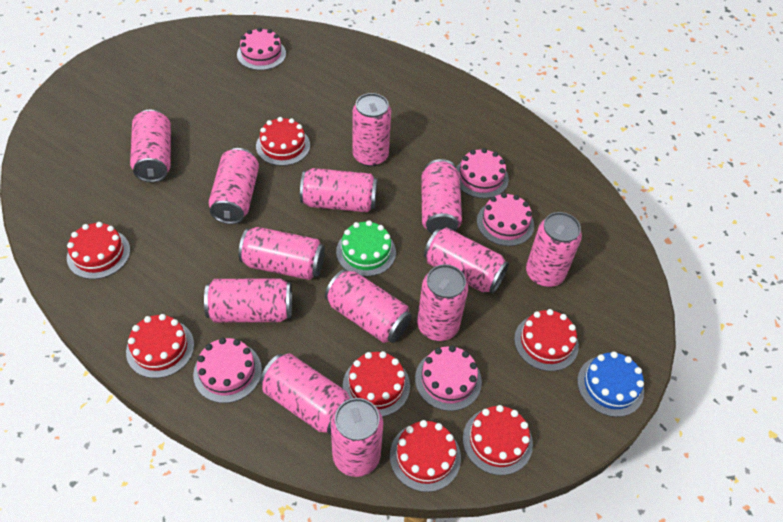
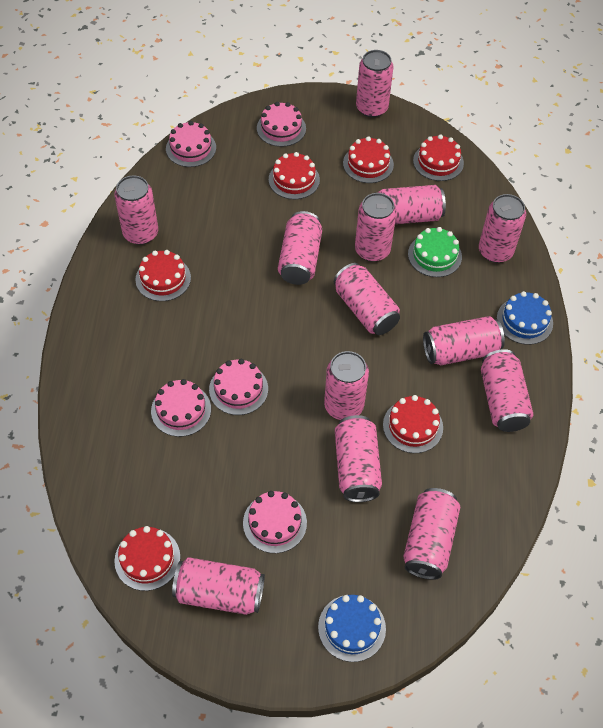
blue cake: [577,352,644,417] = 1 -> [318,595,386,662] [497,291,553,345] = 2
red cake: [67,222,130,279] [126,314,194,378] [256,117,310,166] [343,351,410,417] [390,420,461,492] [463,405,533,475] [514,309,579,371] = 7 -> [114,526,180,591] [135,250,191,301] [269,152,320,199] [343,136,394,183] [383,395,443,453] [413,134,464,181] = 6

